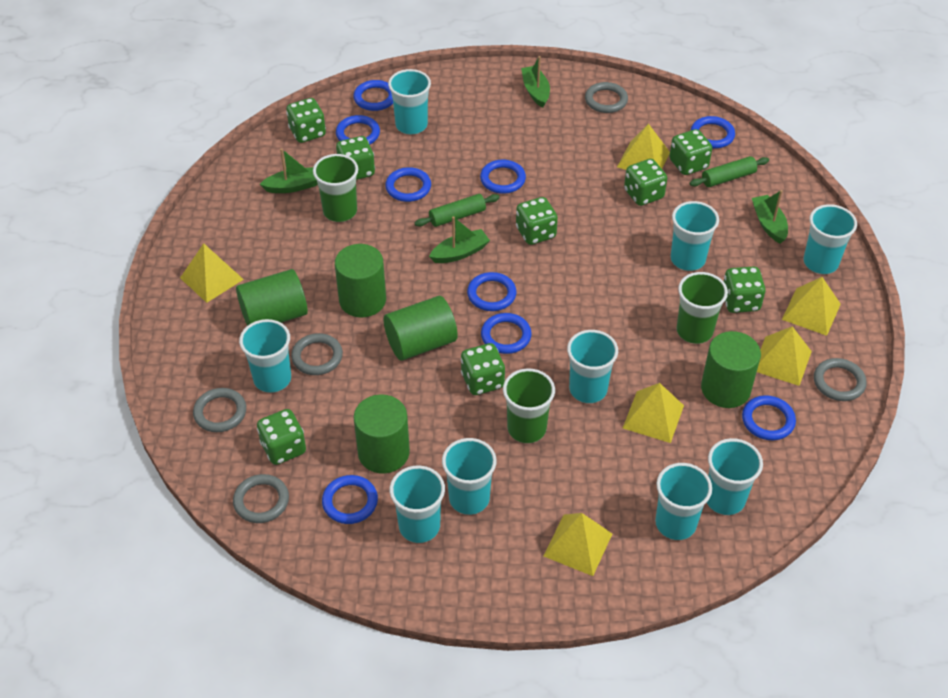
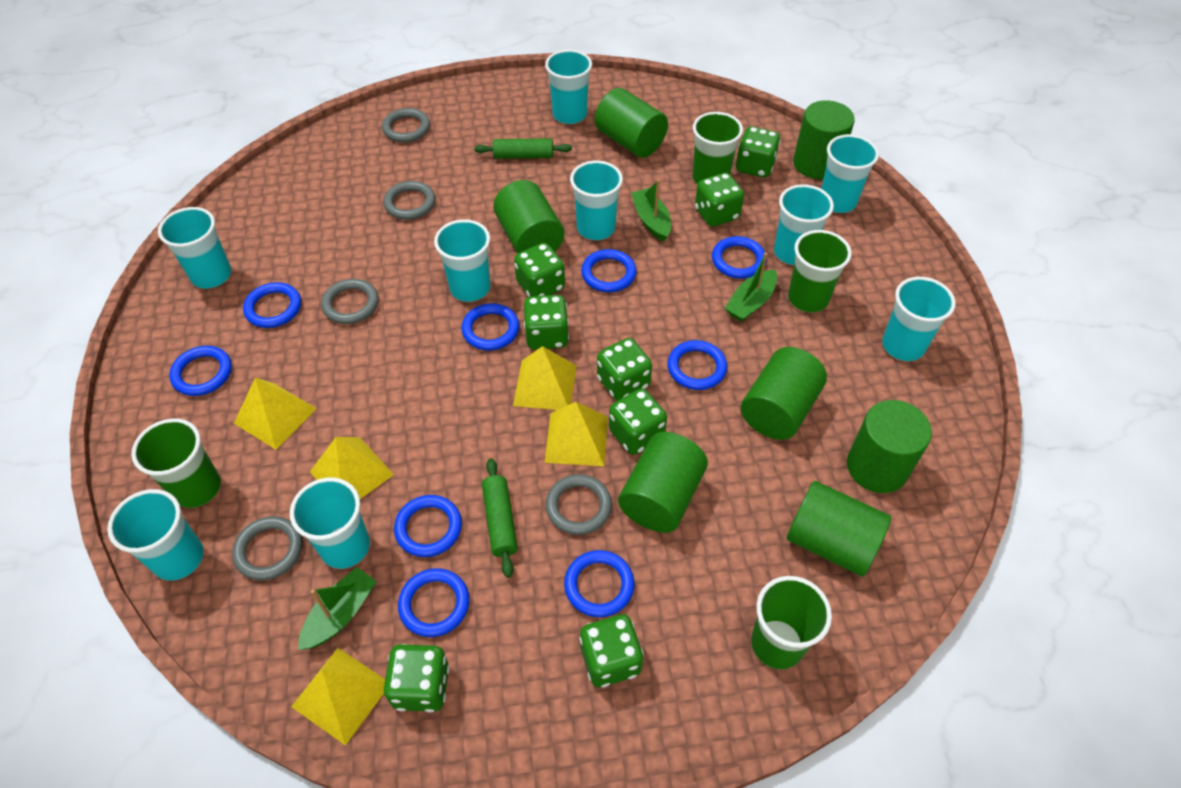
green boat: [260,148,318,193] [429,216,490,263] [521,56,550,108] [752,190,788,244] = 4 -> [298,567,377,650] [631,179,671,242] [725,253,777,322] = 3
green cup: [313,154,358,222] [503,368,555,443] [676,272,728,344] = 3 -> [131,418,221,508] [692,112,743,185] [751,576,832,669] [788,230,852,313] = 4
green cylinder: [236,269,308,326] [335,244,386,317] [354,395,410,474] [384,296,458,361] [701,331,761,408] = 5 -> [493,180,564,254] [595,88,668,158] [618,432,708,533] [741,347,827,440] [787,481,891,576] [793,100,855,179] [847,400,932,493] = 7
yellow pyramid: [180,243,244,303] [543,513,612,576] [617,124,670,170] [623,383,684,443] [757,326,812,386] [782,277,841,336] = 6 -> [234,378,317,450] [291,648,385,746] [310,437,394,499] [513,346,577,410] [545,402,608,466] = 5

